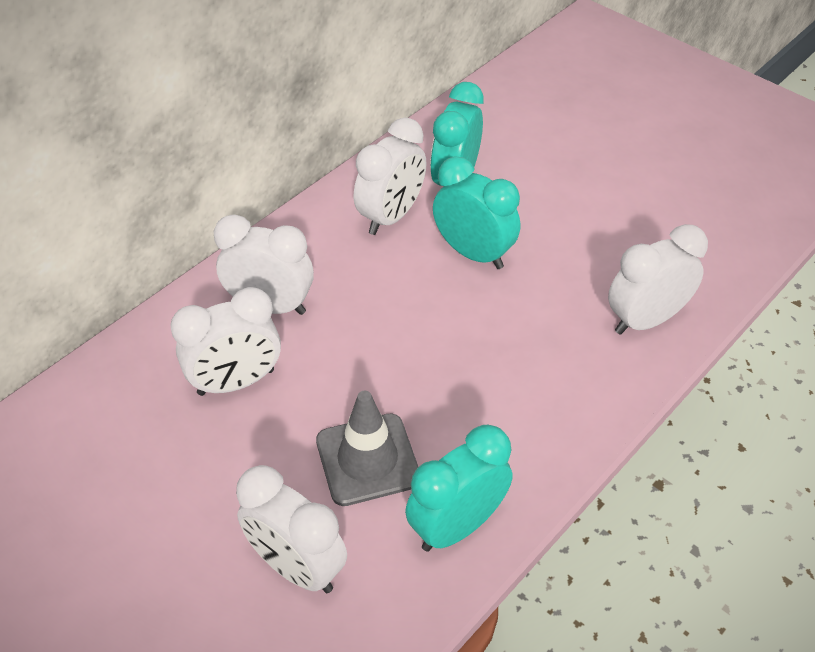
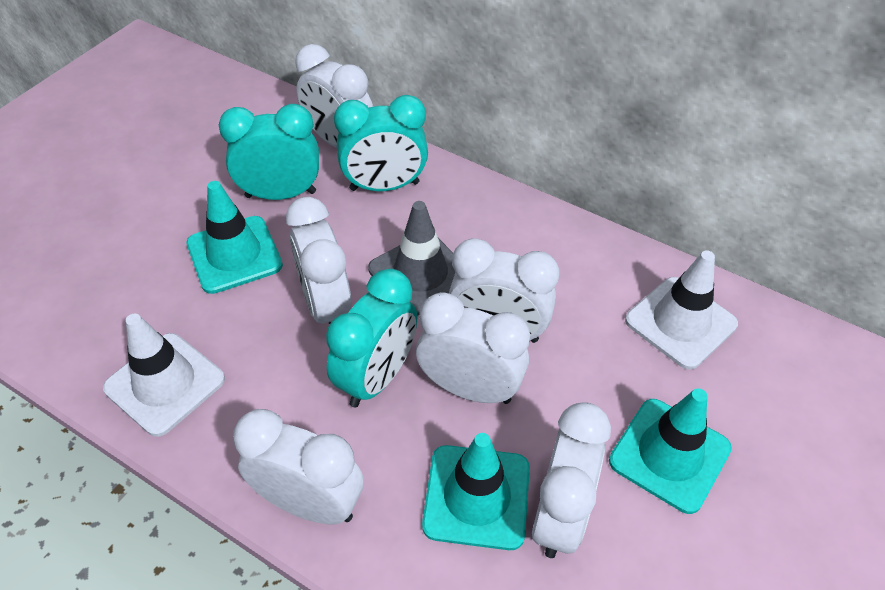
turquoise traffic cone: none = 0 -> [186,181,283,294] [422,433,530,550] [609,388,732,514] = 3
white clock: [170,287,281,396] [214,214,314,315] [236,465,347,593] [354,117,427,235] [608,224,708,335] = 5 -> [233,409,364,525] [286,197,352,325] [295,44,373,148] [416,292,530,404] [449,238,559,343] [532,402,611,558] = 6
white traffic cone: none = 0 -> [103,314,225,437] [625,250,738,369] = 2

